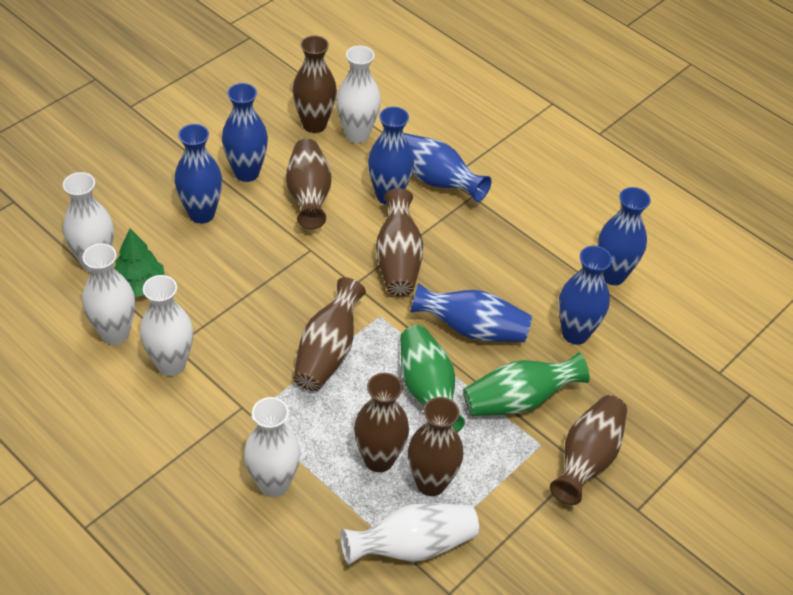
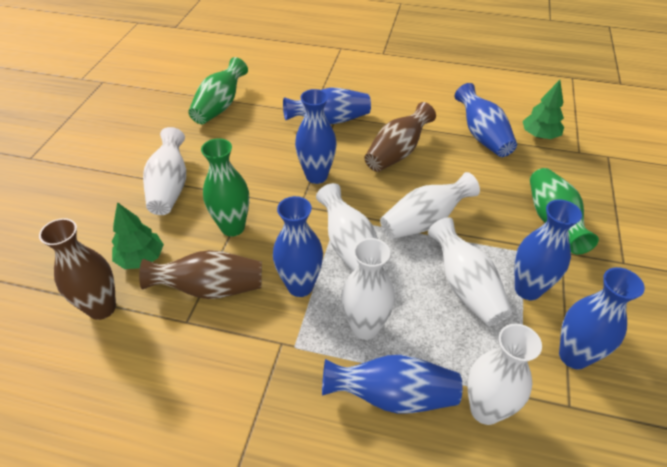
brown vase: [286,138,332,230] [293,36,337,133] [293,277,366,391] [354,373,409,473] [376,188,424,296] [408,397,463,496] [550,395,627,505] = 7 -> [39,218,116,320] [139,250,262,299] [364,102,436,172] = 3
green tree: [115,228,165,297] = 1 -> [112,202,164,269] [523,80,564,139] = 2
green vase: [400,325,465,432] [463,352,590,416] = 2 -> [188,57,248,124] [201,138,249,237] [530,168,599,254] = 3

